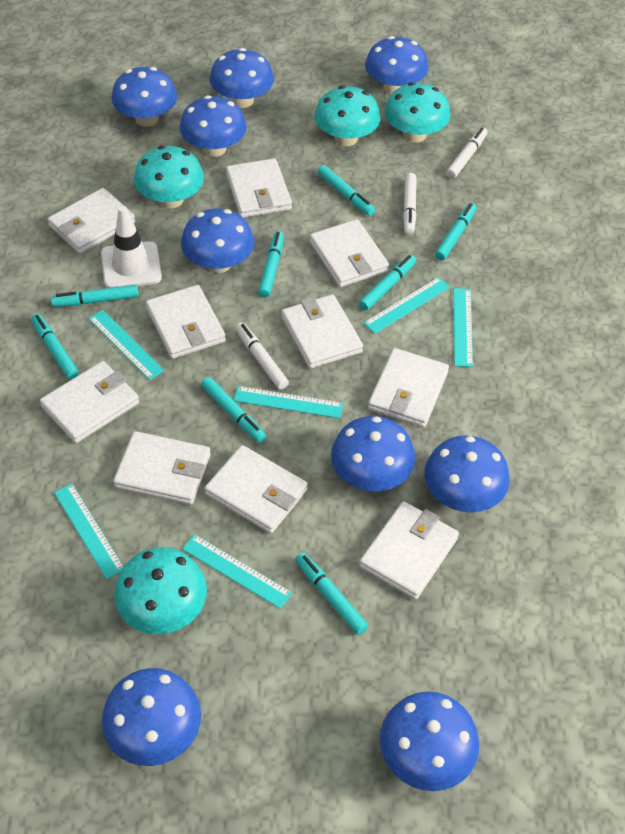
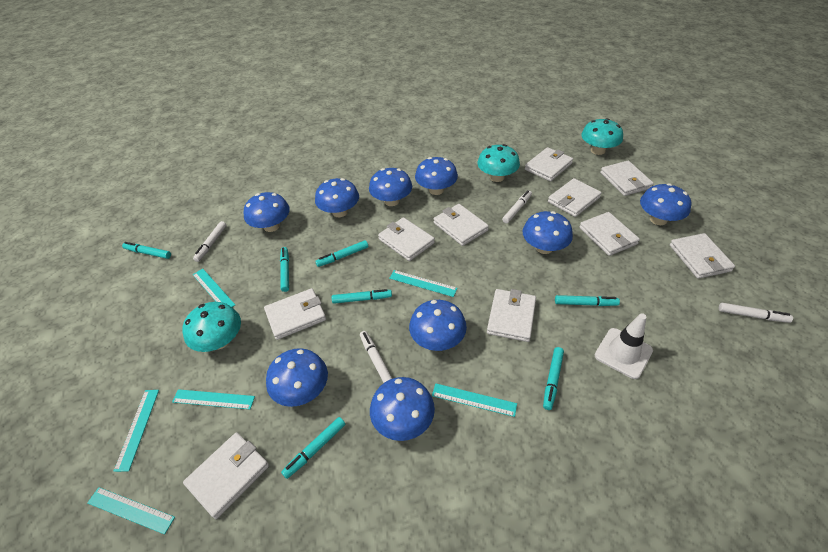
turquoise marker: [31,314,79,380] [51,285,139,307] [201,377,266,443] [258,231,284,297] [295,552,368,635] [318,165,375,216] [359,255,416,311] [435,203,477,261] = 8 -> [122,242,171,259] [280,247,289,292] [281,417,345,479] [315,240,368,267] [332,289,392,304] [543,347,564,410] [555,295,620,306] = 7
turquoise mushroom: [114,547,207,634] [134,146,204,208] [314,86,380,146] [384,82,450,143] = 4 -> [182,302,241,352] [477,144,520,182] [581,118,623,155] = 3
white marker: [235,322,289,390] [403,173,417,235] [446,127,487,179] = 3 -> [193,221,227,262] [360,331,393,383] [502,190,532,223] [719,303,793,323] = 4

